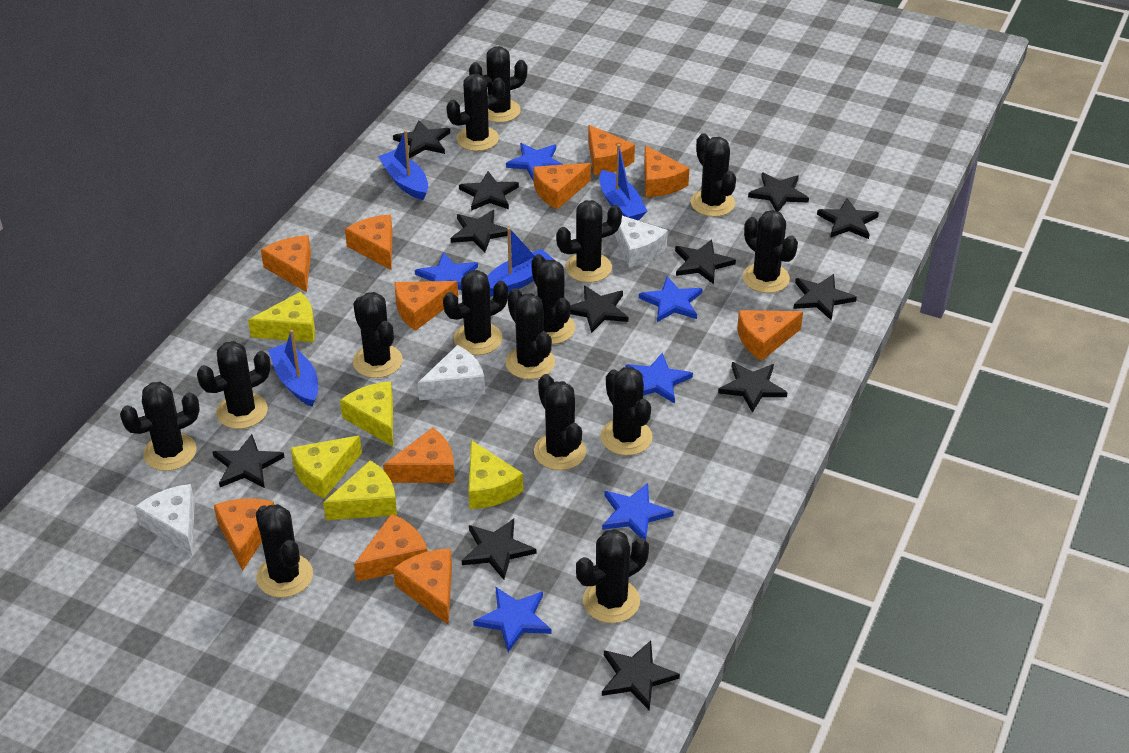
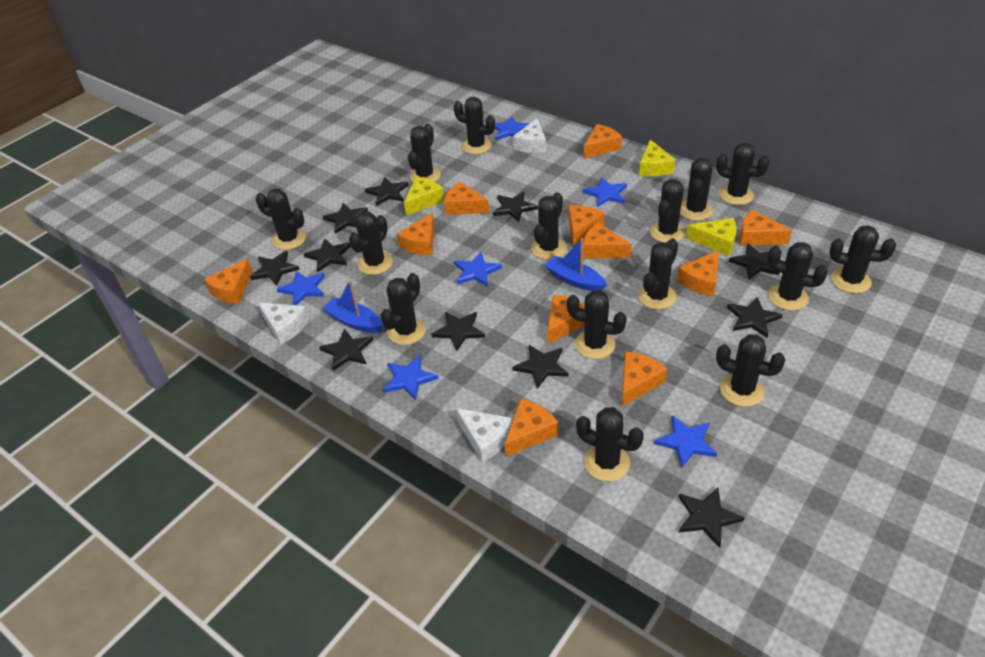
black star: [213,434,284,488] [393,120,450,158] [451,210,508,252] [459,171,519,211] [462,519,536,580] [570,286,628,333] [602,641,680,711] [675,239,736,284] [718,362,788,413] [748,173,809,212] [793,274,857,320] [817,198,879,239] = 12 -> [250,251,300,286] [304,238,351,272] [319,329,373,371] [323,203,368,234] [365,177,409,206] [432,312,485,351] [493,191,538,222] [513,345,568,389] [679,488,744,548] [727,297,783,338] [729,243,780,280] = 11
blue boat: [268,330,318,407] [378,130,428,200] [487,228,554,296] [599,144,648,220] = 4 -> [323,280,383,333] [544,238,607,291] = 2
yellow cheese: [248,292,315,342] [291,435,362,499] [323,460,397,520] [340,381,393,446] [469,440,523,509] = 5 -> [404,177,444,216] [639,140,675,177] [686,218,737,256] = 3

